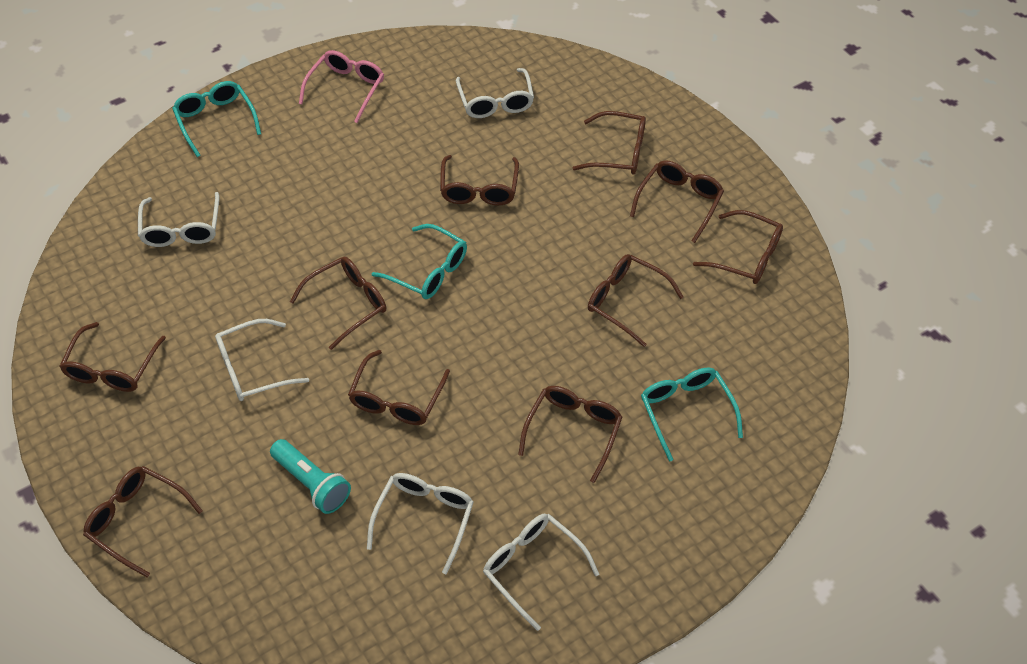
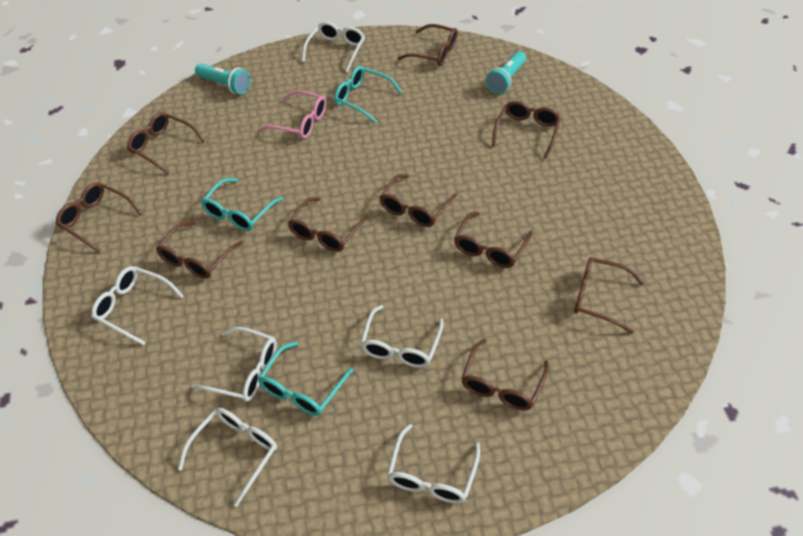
turquoise flashlight: [270,439,351,514] = 1 -> [195,63,250,94] [485,51,526,94] = 2
white glasses: [138,192,220,247] [215,319,309,401] [367,473,474,574] [456,68,534,118] [483,514,599,631] = 5 -> [91,266,184,345] [178,408,277,507] [191,327,277,401] [302,21,365,72] [360,305,443,368] [387,424,480,503] = 6

